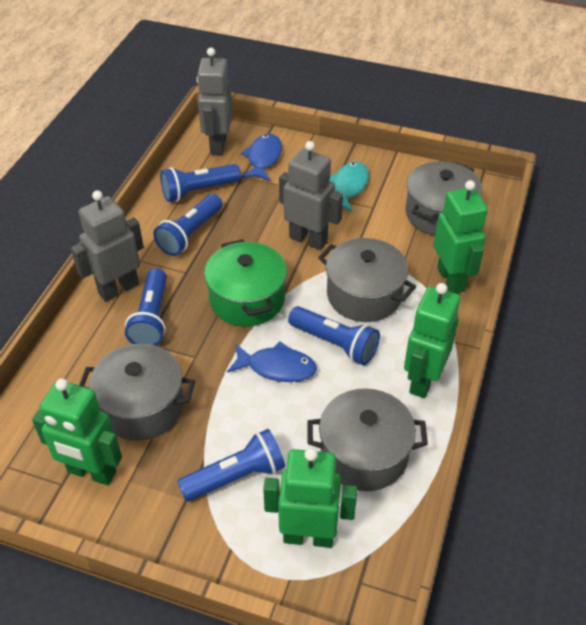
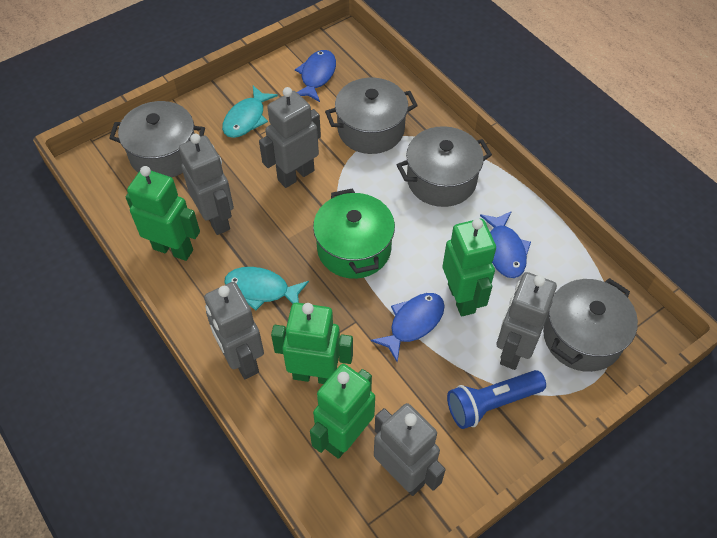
blue fish: [227,341,317,382] [241,134,282,181] = 2 -> [295,50,336,102] [371,293,445,362] [480,211,531,278] = 3
blue flashlight: [125,268,167,345] [153,194,222,256] [160,164,241,202] [177,429,285,501] [288,306,380,365] = 5 -> [447,370,546,429] = 1
grey robot: [71,190,144,302] [197,48,232,155] [279,141,343,250] = 3 -> [179,134,234,235] [204,282,264,379] [259,87,321,188] [374,403,446,496] [496,272,557,370] = 5
turquoise fish: [329,162,369,212] = 1 -> [222,86,278,138] [224,267,309,311] = 2

